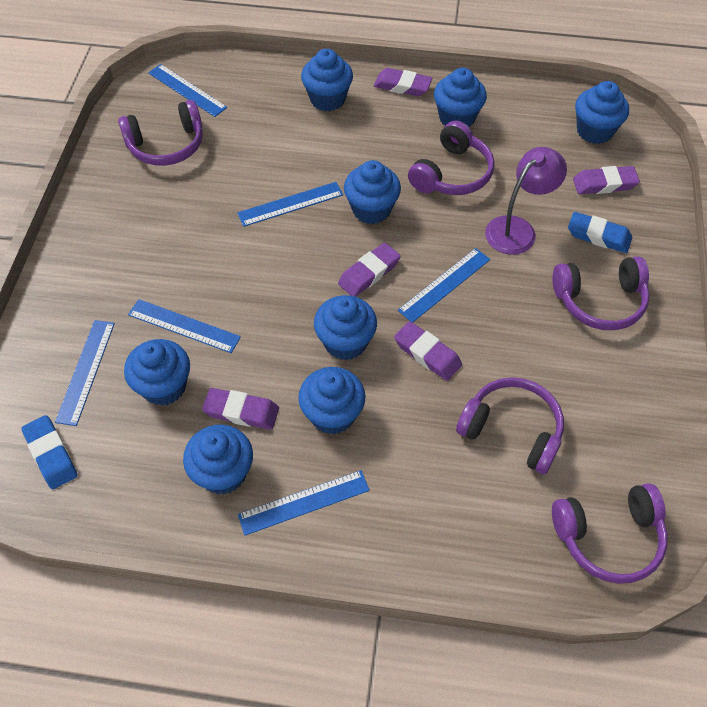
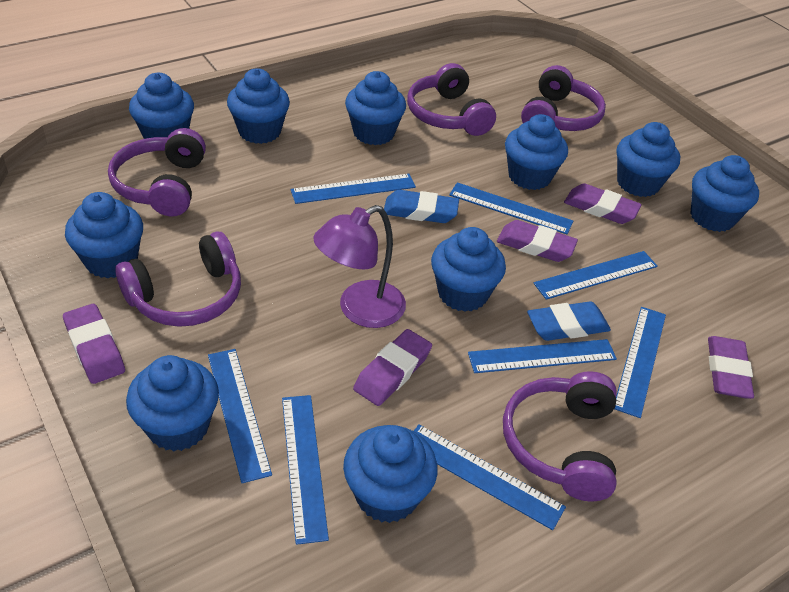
blue cupcake: [124,339,190,406] [183,425,253,494] [298,367,365,434] [301,49,353,111] [314,295,377,360] [344,160,401,224] [434,68,487,127] [575,81,629,144] = 8 -> [65,192,143,278] [126,355,219,452] [129,73,194,139] [227,68,290,144] [343,425,438,523] [345,71,406,145] [431,227,506,312] [505,114,568,190] [617,122,680,197] [690,155,759,232] = 10
blue ruler: [55,320,115,426] [128,299,241,353] [148,64,227,117] [237,182,343,227] [238,470,370,536] [398,248,490,323] = 6 -> [208,349,272,483] [282,395,329,545] [291,174,416,204] [414,424,566,530] [449,182,573,234] [468,339,617,373] [533,251,658,300] [615,307,666,418] = 8

